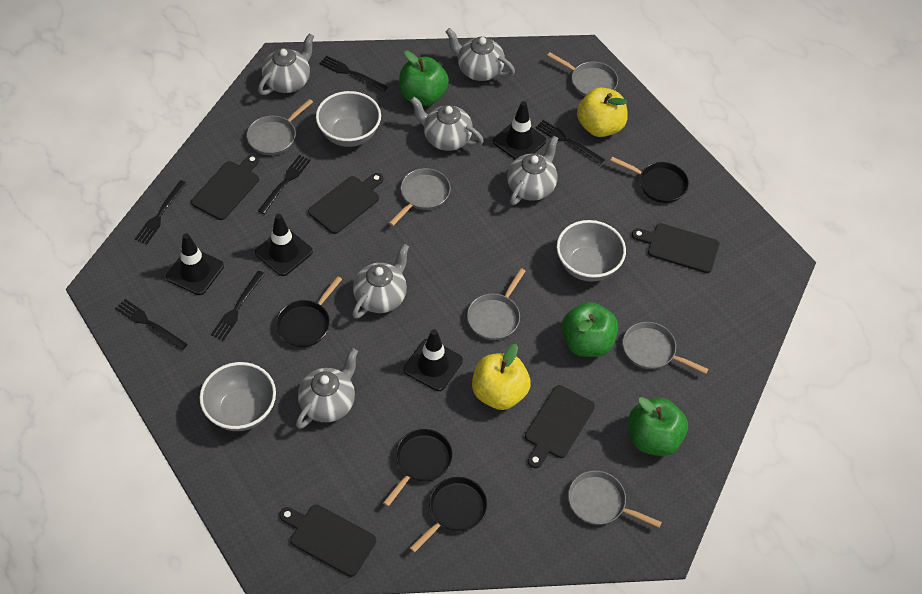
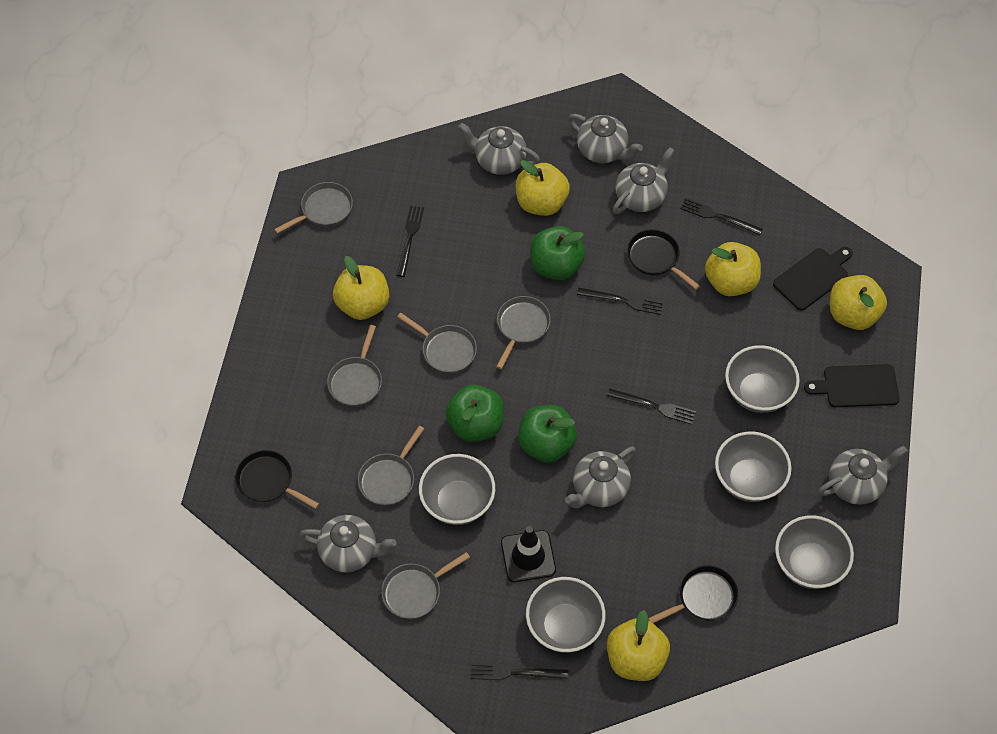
black cutting board: [191,154,259,220] [280,505,376,577] [308,173,383,234] [525,385,595,468] [632,223,719,273] = 5 -> [773,247,853,311] [804,364,900,407] = 2
black fork: [115,299,188,350] [135,180,187,245] [211,271,265,341] [258,155,311,214] [319,55,388,92] [536,120,605,164] = 6 -> [396,205,424,277] [471,663,569,680] [577,288,664,315] [607,388,696,424] [680,198,763,235] = 5
black pan: [276,276,342,347] [383,429,453,507] [410,477,488,553] [610,157,689,203] = 4 -> [235,450,319,509] [627,229,700,290] [648,565,738,623] = 3
black traffic cone: [166,233,224,295] [255,214,313,276] [404,329,463,391] [493,101,546,159] = 4 -> [501,526,556,582] = 1
grey bowl: [200,362,276,431] [316,91,381,147] [557,220,626,282] = 3 -> [419,454,495,525] [526,577,606,653] [715,431,791,502] [725,345,800,413] [775,515,854,589] = 5
yellow apple: [472,344,531,410] [577,87,628,137] = 2 -> [333,256,389,320] [516,160,570,216] [607,610,670,681] [705,242,761,296] [830,275,887,330] = 5

